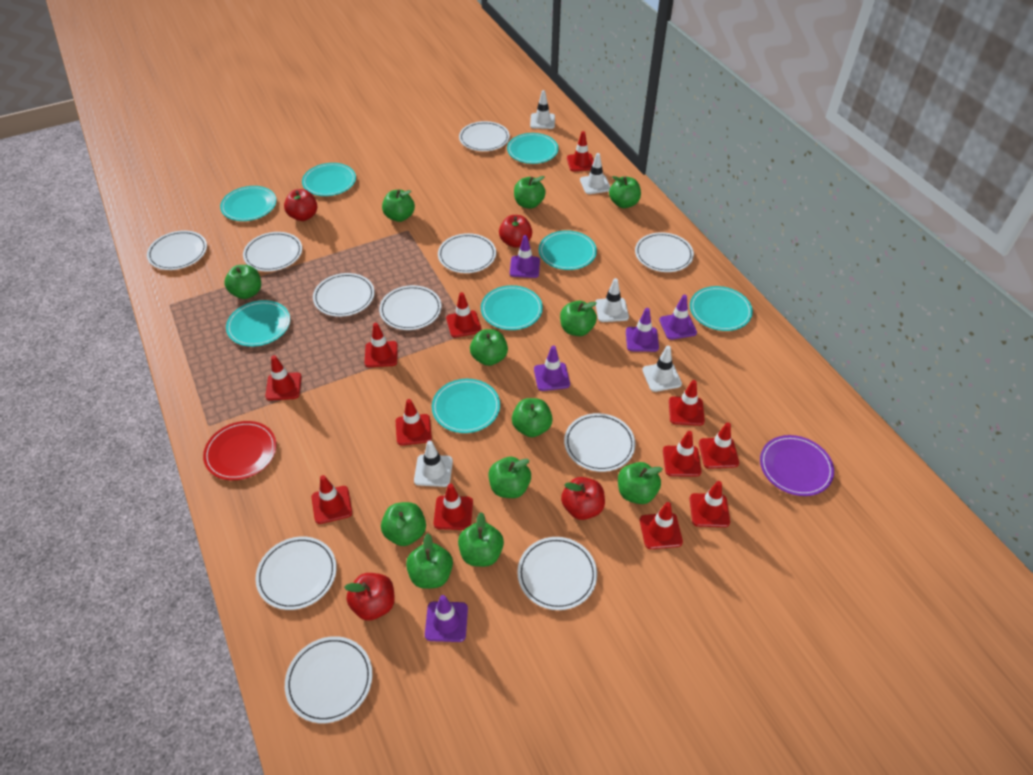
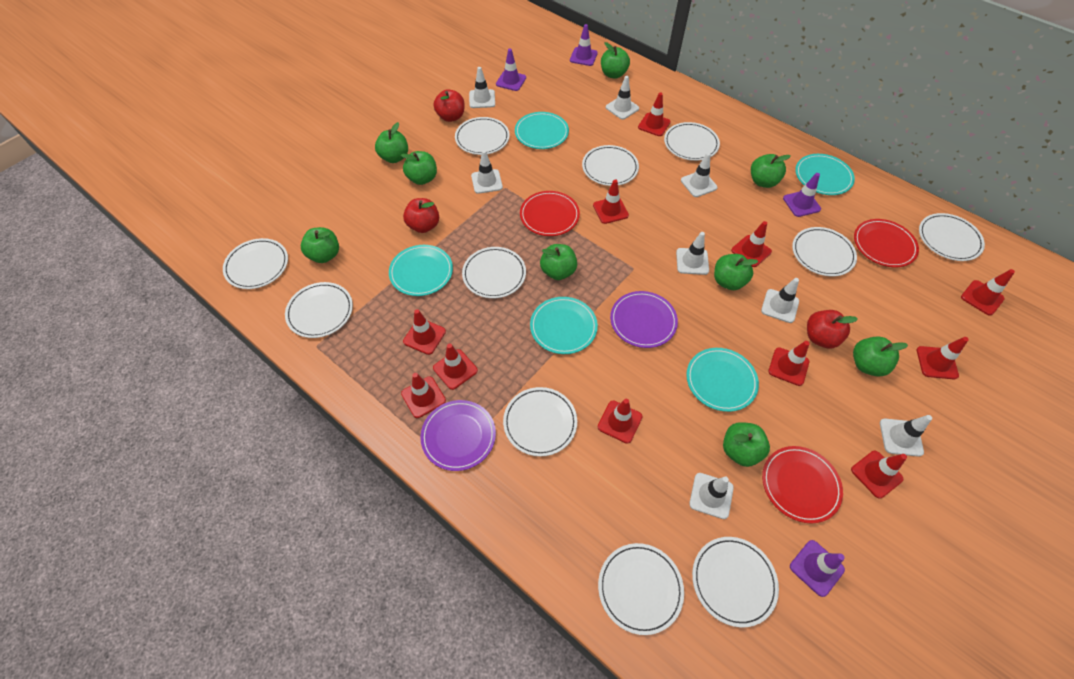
green apple: [224,265,261,299] [381,502,426,546] [382,190,415,222] [406,533,453,589] [458,512,504,567] [470,329,508,366] [488,457,531,498] [512,398,553,437] [514,176,546,209] [560,301,597,336] [609,176,641,208] [618,462,662,504] = 12 -> [301,227,339,263] [375,122,408,163] [401,151,437,185] [540,244,577,280] [601,42,630,79] [714,254,758,290] [723,422,770,467] [751,154,791,188] [853,336,908,377] = 9
purple plate: [760,435,834,496] = 1 -> [420,400,496,471] [610,291,678,348] = 2
purple traffic cone: [425,595,468,642] [510,235,540,278] [534,345,570,391] [626,308,659,352] [659,295,697,340] = 5 -> [496,49,526,91] [570,24,598,66] [783,173,821,217] [790,540,845,597] = 4
red apple: [284,189,317,221] [344,573,395,621] [499,215,532,248] [561,477,605,520] = 4 -> [403,198,439,233] [434,89,465,122] [807,310,858,349] = 3
red plate: [203,421,277,480] = 1 -> [520,191,580,236] [762,446,843,524] [854,219,919,267] = 3
red traffic cone: [265,355,302,401] [312,475,352,524] [365,323,398,367] [396,399,432,446] [434,483,473,530] [446,292,481,338] [567,131,594,172] [640,502,683,549] [663,431,702,477] [669,380,705,426] [690,481,730,527] [699,423,739,469] = 12 -> [401,373,446,418] [403,309,446,355] [433,344,478,390] [593,179,629,224] [598,399,643,444] [638,93,671,136] [731,221,772,267] [768,341,810,386] [851,451,907,499] [917,337,969,379] [961,269,1015,316] = 11
turquoise plate: [220,186,277,221] [226,300,290,347] [302,163,356,196] [432,379,500,433] [481,285,543,330] [507,133,559,164] [539,230,597,270] [690,286,753,331] = 8 -> [389,245,453,296] [515,112,569,149] [530,297,598,354] [686,348,759,412] [795,154,855,195] = 5
white traffic cone: [414,440,453,487] [530,90,555,129] [580,153,610,194] [595,278,629,322] [642,346,682,392] = 5 -> [469,67,495,108] [471,150,503,194] [606,76,639,120] [676,232,709,275] [681,153,718,197] [689,473,734,519] [761,278,799,323] [880,415,932,457] = 8

